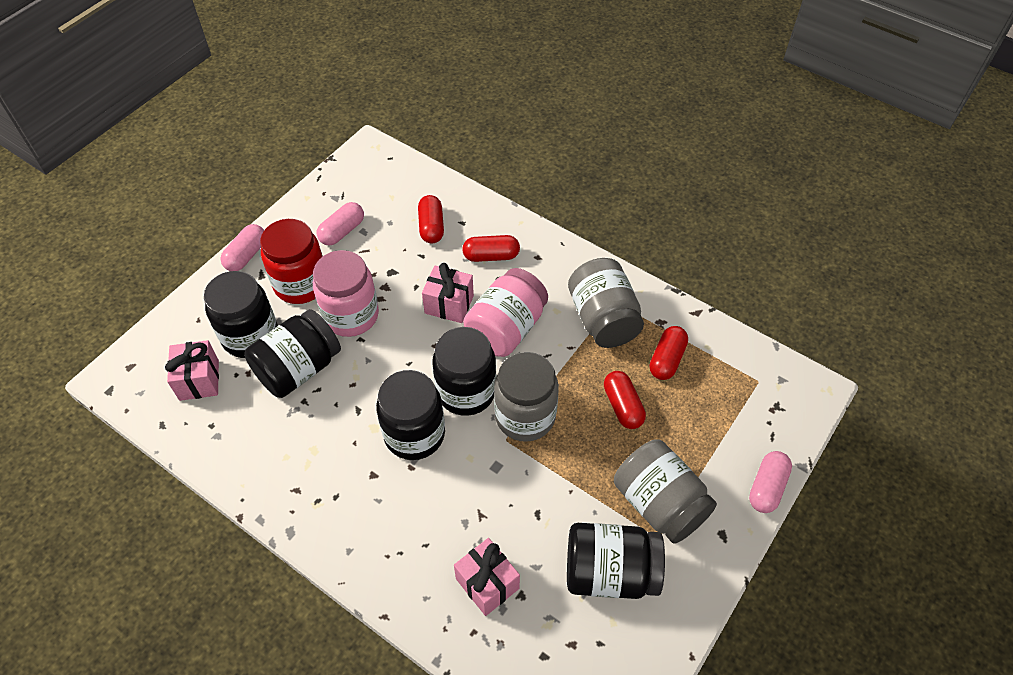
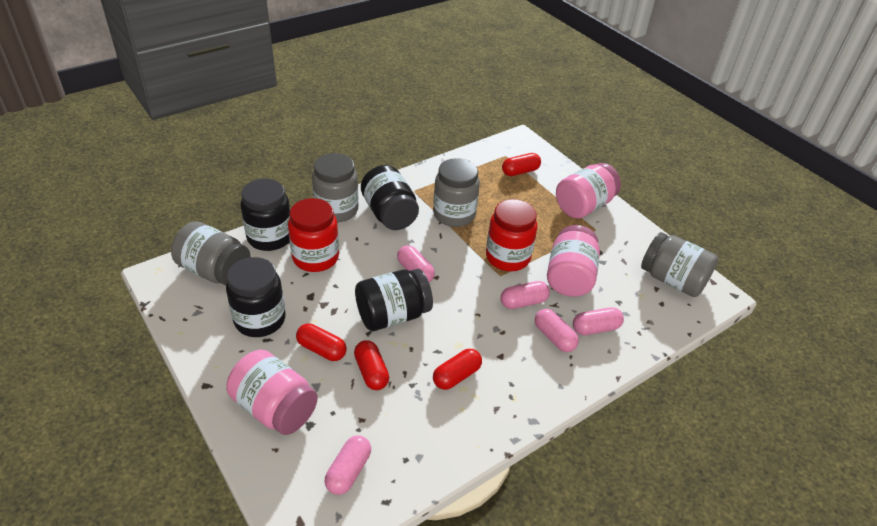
black jar: [204,271,278,358] [244,309,341,398] [376,370,445,460] [432,327,496,416] [567,523,665,599] = 5 -> [226,257,286,337] [240,179,290,251] [355,269,433,331] [361,165,419,230] = 4
grey jar: [494,352,559,442] [568,258,644,348] [614,440,717,544] = 3 -> [171,221,251,286] [312,153,359,222] [433,158,480,227] [641,232,718,297] = 4
pink capsule: [220,224,264,271] [317,202,364,246] [749,451,792,513] = 3 -> [325,435,371,495] [397,245,435,282] [500,281,550,309] [535,309,579,352] [573,307,624,335] = 5
pink gift: [165,340,219,401] [422,263,474,323] [454,538,520,616] = 3 -> none = 0
pink jar: [313,250,379,337] [463,268,548,357] = 2 -> [226,349,318,435] [547,225,600,297] [556,163,621,219] = 3
red jar: [260,219,323,304] = 1 -> [288,198,339,272] [486,199,537,271] = 2

